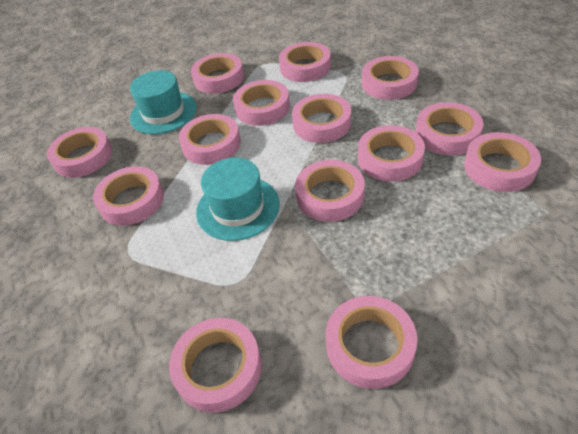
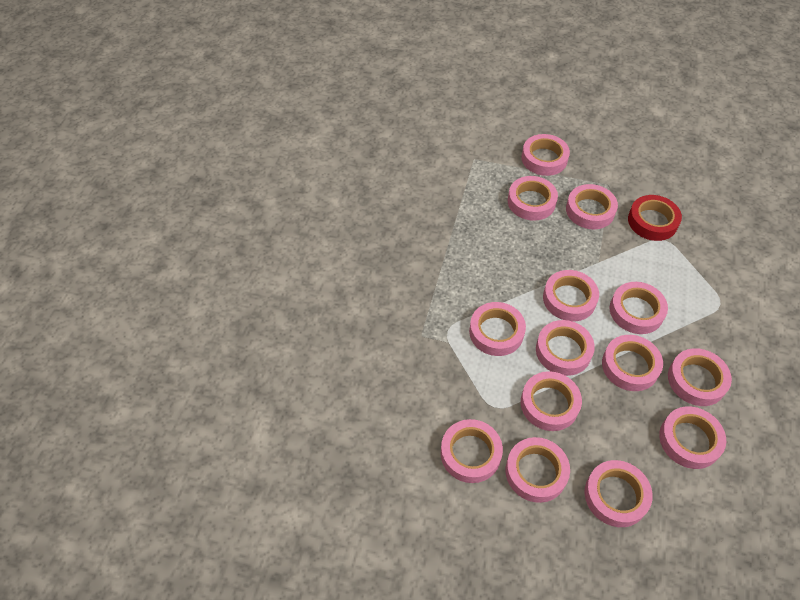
red tape: none = 0 -> [628,195,682,241] = 1
turquoise hat: [130,70,197,134] [196,158,280,241] = 2 -> none = 0

